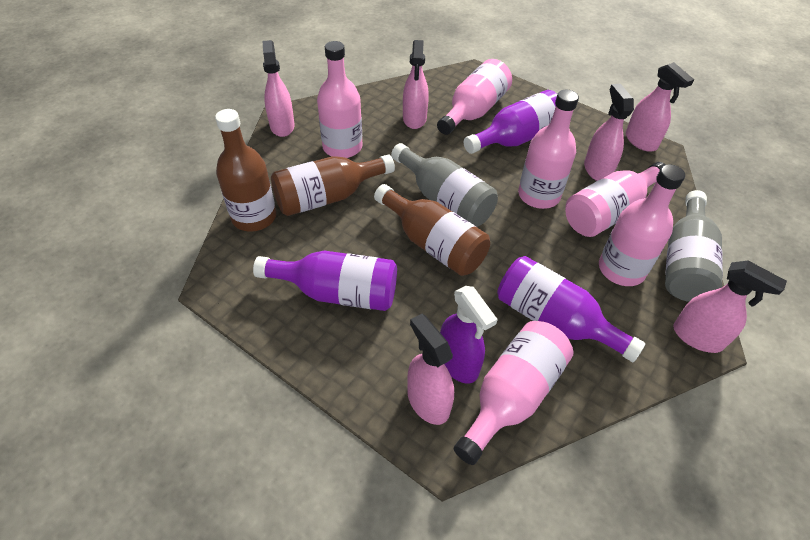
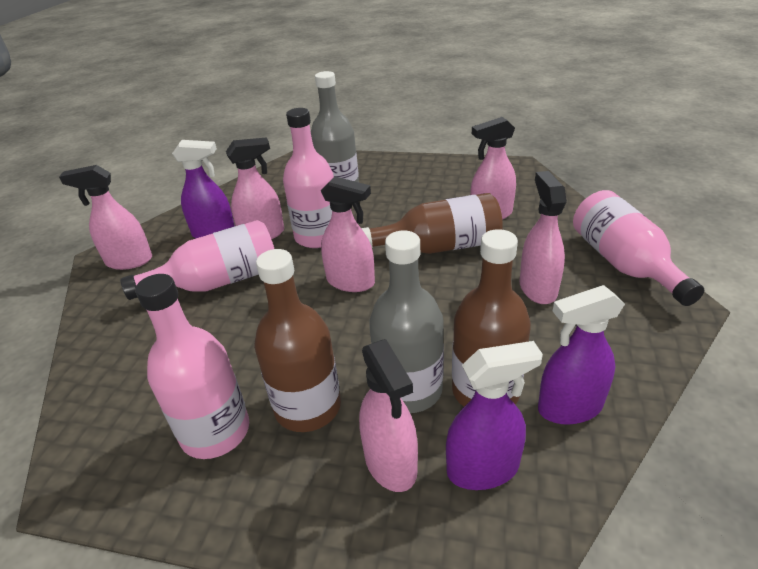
pink bottle: [317,41,362,158] [437,59,512,135] [454,321,573,465] [518,90,579,209] [565,162,665,237] [599,164,685,286] = 6 -> [120,220,274,300] [135,274,249,459] [283,108,334,248] [573,190,704,306] = 4
purple bottle: [253,251,397,311] [464,90,557,154] [497,256,646,362] = 3 -> none = 0
purple spray bottle: [440,286,498,384] = 1 -> [172,140,235,238] [446,341,543,490] [538,285,625,425] = 3

